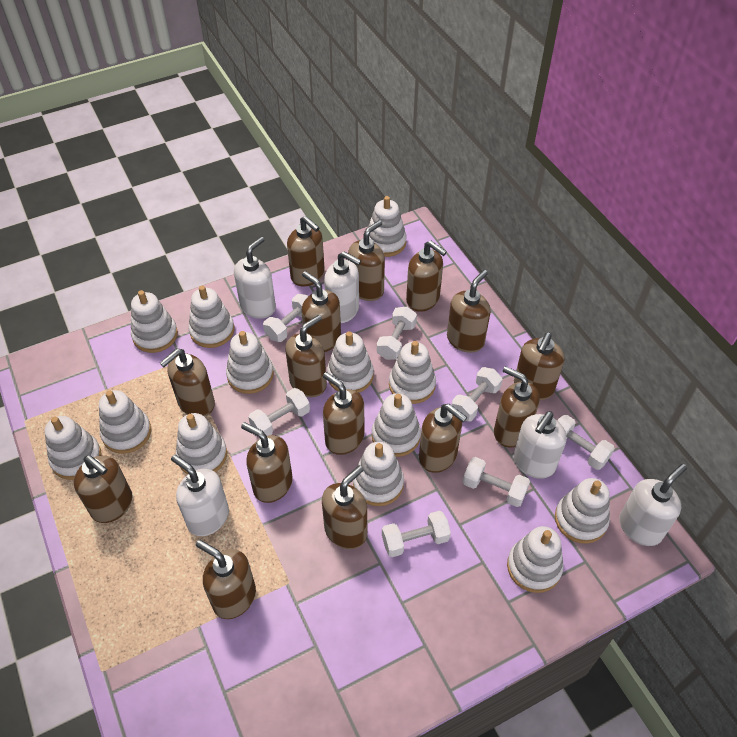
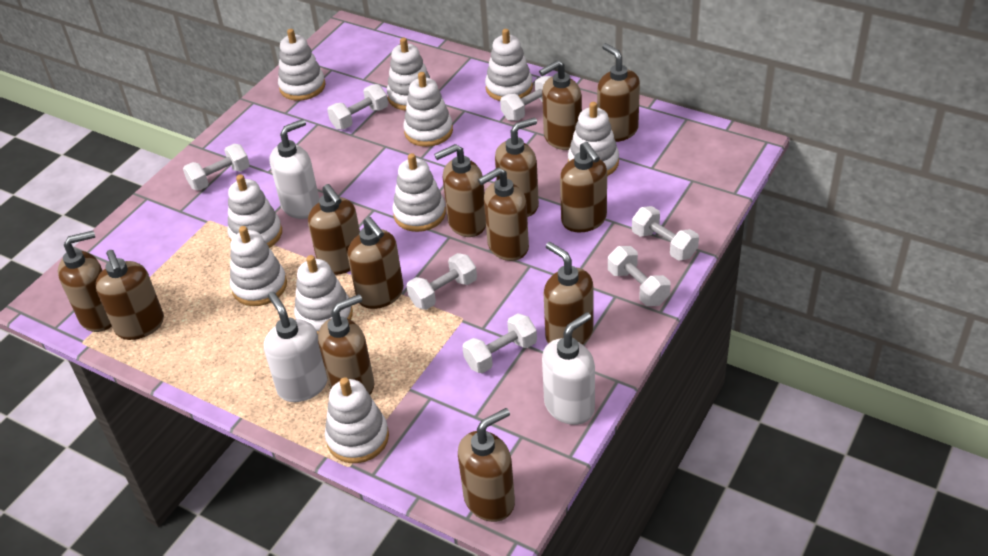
brown soap dispenser: [74,455,133,523] [160,349,215,417] [196,540,256,619] [241,422,293,503] [285,315,327,397] [287,216,325,287] [301,271,341,352] [322,465,367,549] [323,372,364,455] [348,220,385,301] [406,241,447,312] [419,404,467,473] [447,270,491,353] [494,366,540,447] [514,332,564,400] = 15 -> [58,231,112,332] [95,250,164,340] [308,184,360,275] [318,294,374,395] [347,217,404,309] [434,144,486,237] [458,408,515,522] [478,167,529,261] [495,118,539,217] [539,60,582,150] [543,242,593,345] [560,142,607,232] [597,43,640,142] = 13
white soap dispenser: [171,455,229,536] [234,237,276,319] [324,252,361,323] [513,411,567,479] [619,464,687,546] = 5 -> [264,292,328,402] [270,119,319,219] [542,312,595,425] = 3
white stacking toy: [44,416,101,480] [99,390,151,454] [131,290,178,353] [176,413,227,474] [188,286,234,348] [226,331,274,394] [327,331,374,393] [353,442,404,506] [368,196,407,257] [372,393,421,457] [389,341,436,404] [507,526,564,593] [555,478,610,544] = 13 -> [228,174,282,248] [230,226,287,306] [278,29,326,101] [294,255,353,334] [325,377,389,463] [387,38,430,110] [392,153,446,232] [403,72,453,147] [485,29,533,101] [568,102,619,176] = 10

